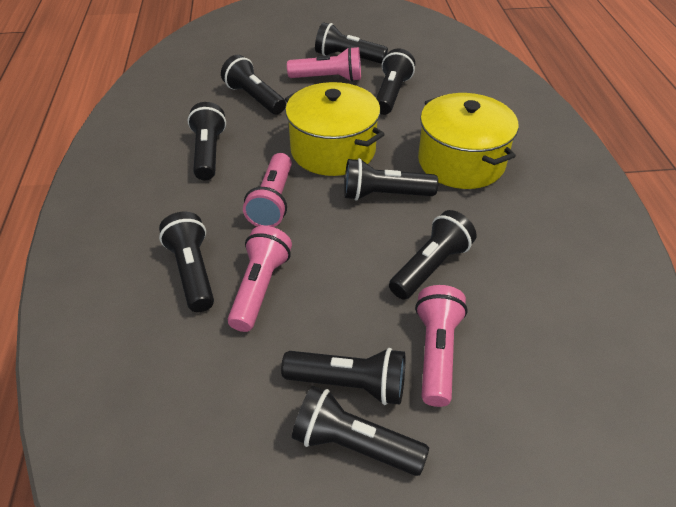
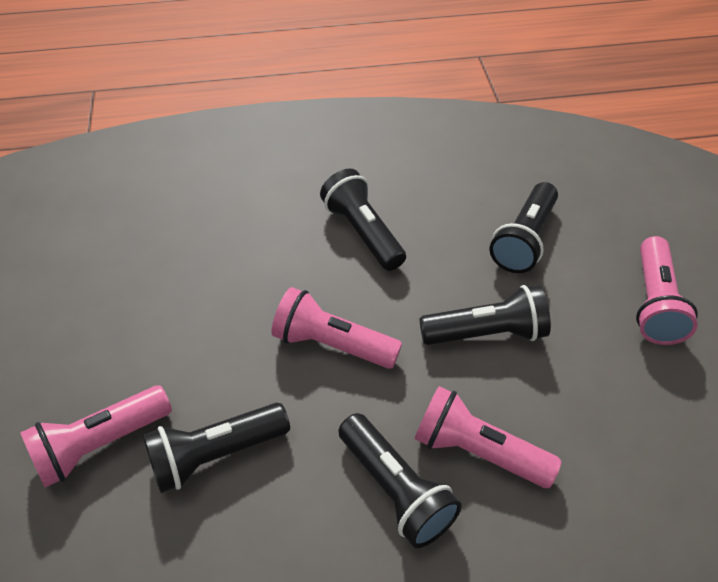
black flashlight: [159,212,214,312] [188,102,226,180] [221,55,286,115] [281,348,405,405] [292,386,429,476] [315,22,388,64] [344,158,438,201] [376,48,415,115] [389,210,476,300] = 9 -> [143,403,290,493] [320,169,406,271] [338,413,462,548] [419,285,551,345] [489,182,558,273] = 5
yellow pot: [285,82,385,176] [418,93,519,189] = 2 -> none = 0

